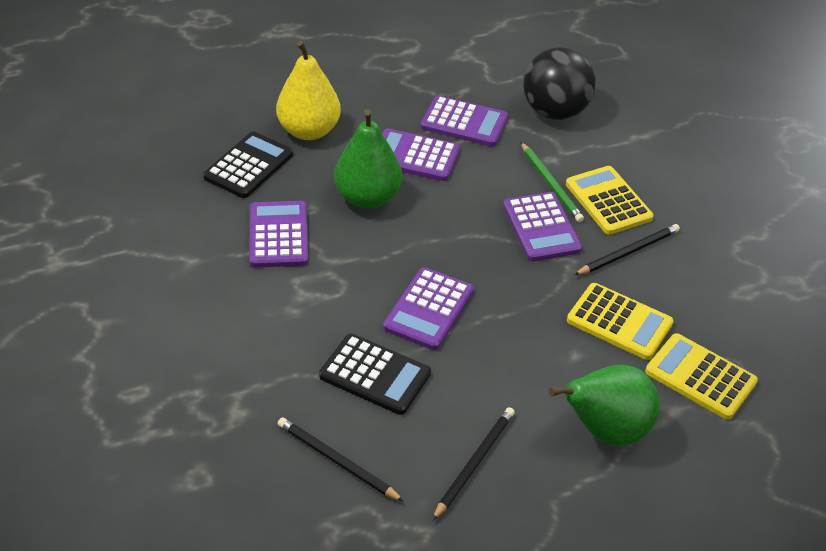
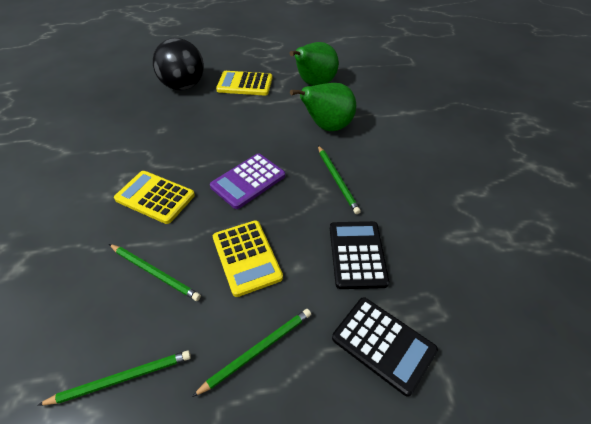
black pencil: [277,417,404,502] [432,407,515,521] [574,224,680,275] = 3 -> none = 0
green pencil: [521,142,584,222] = 1 -> [37,350,191,406] [109,244,201,301] [192,309,311,397] [318,146,361,214] = 4
purple calculator: [249,201,308,268] [382,128,460,181] [383,267,474,350] [421,95,508,147] [503,192,582,261] = 5 -> [210,153,285,209] = 1
yellow pear: [276,41,341,140] = 1 -> none = 0

